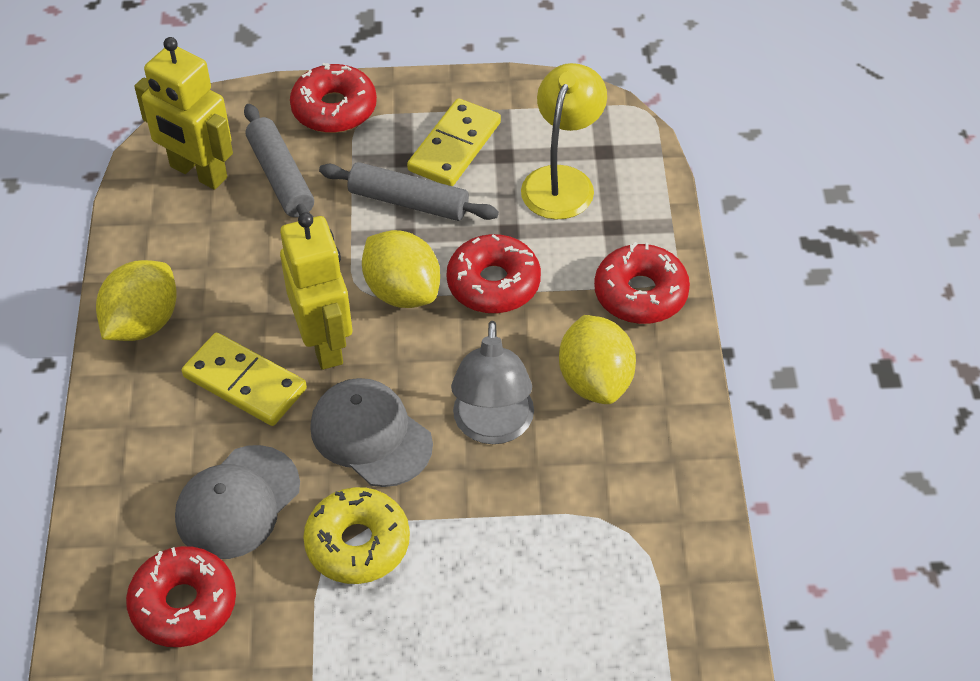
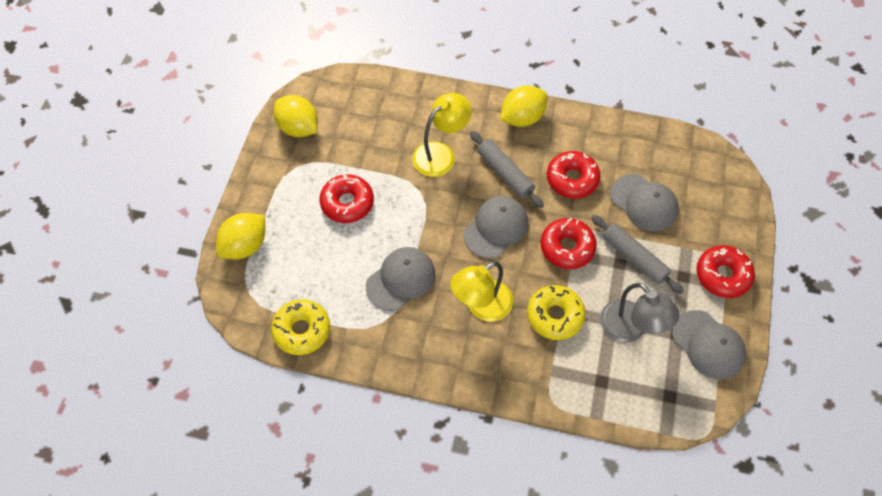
grey cap: [175,445,300,559] [310,378,433,487] = 2 -> [366,247,435,311] [464,196,528,258] [610,174,679,231] [672,310,746,379] = 4
yellow domino: [182,333,307,426] [407,98,501,186] = 2 -> none = 0
yellow donut: [303,487,410,584] = 1 -> [271,299,330,355] [527,285,586,340] = 2
yellow lamp: [521,63,607,220] = 1 -> [412,93,471,177] [450,261,514,321] = 2
yellow robot: [134,37,233,190] [280,212,352,370] = 2 -> none = 0

